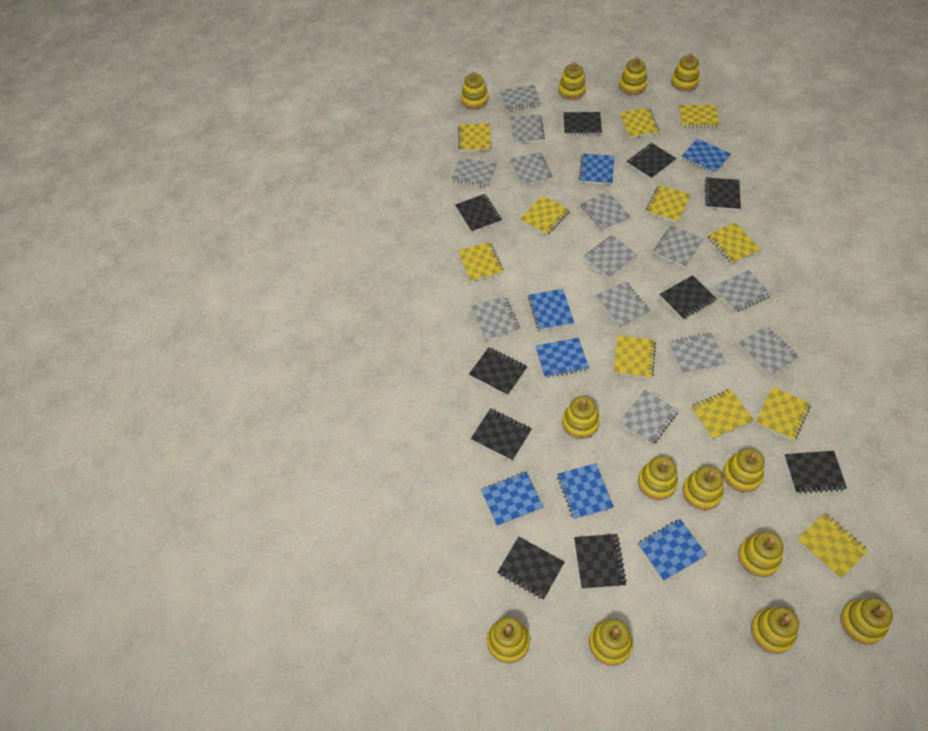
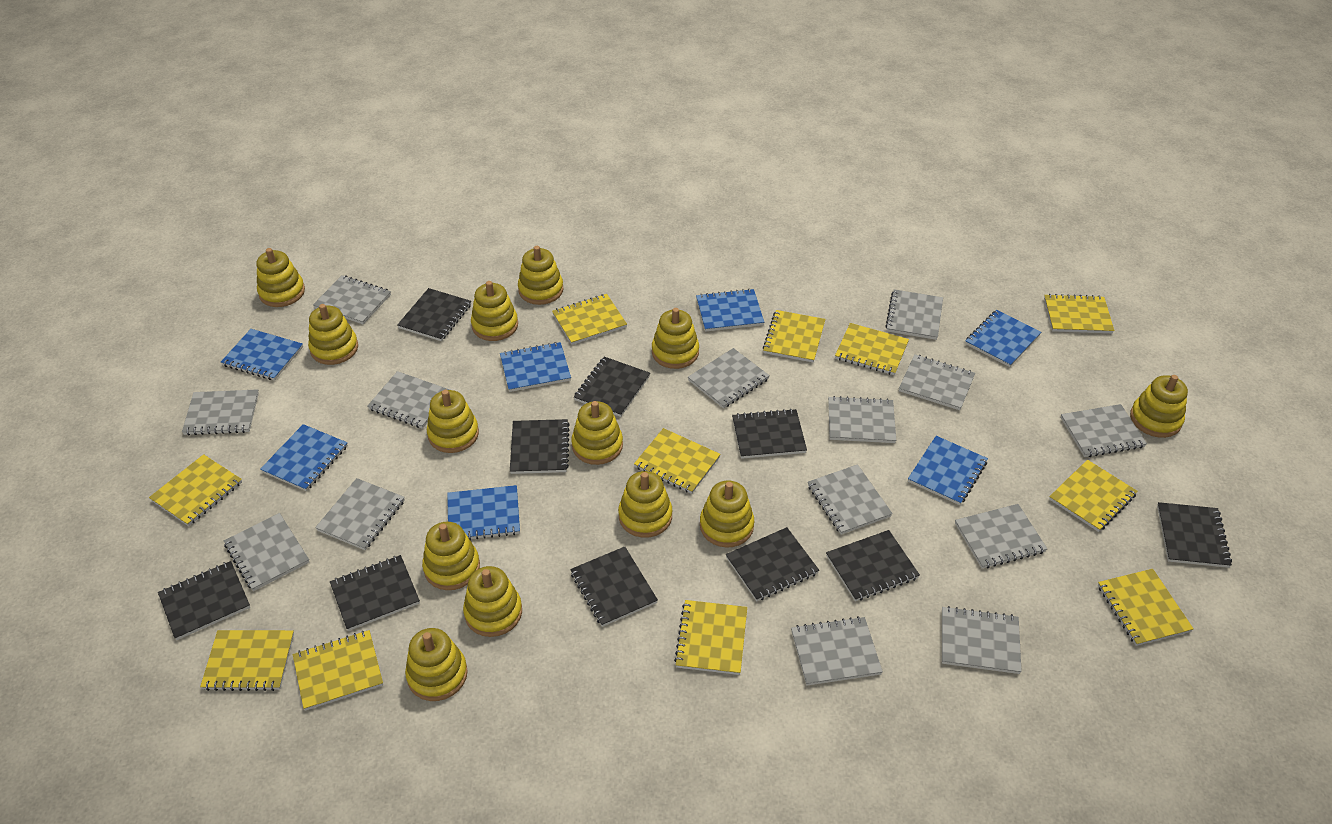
grey notebook: [451,157,496,188] [471,296,520,341] [500,85,541,111] [510,114,545,143] [510,152,552,186] [581,191,630,231] [583,235,637,278] [596,281,650,327] [619,390,679,445] [653,226,703,268] [669,333,726,374] [714,270,771,312] [738,326,798,376] = 13 -> [182,389,259,435] [224,513,309,591] [313,275,391,324] [315,478,405,550] [367,371,450,429] [688,348,770,409] [791,616,883,686] [808,464,893,535] [828,396,896,443] [885,289,943,340] [899,354,975,410] [942,606,1022,674] [955,504,1047,569] [1061,404,1147,457] = 14

